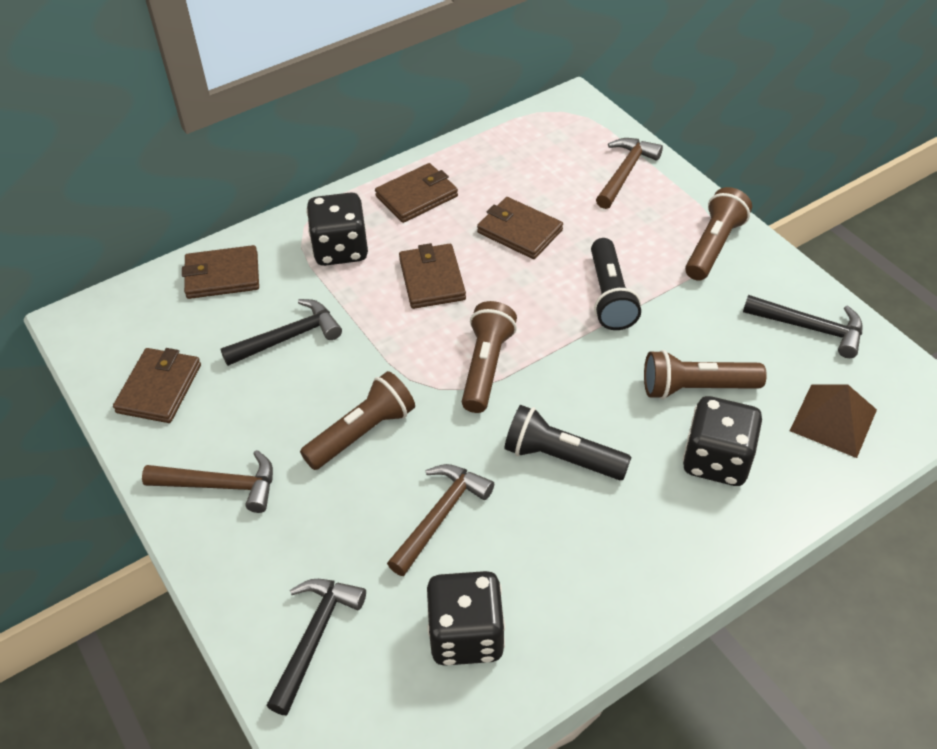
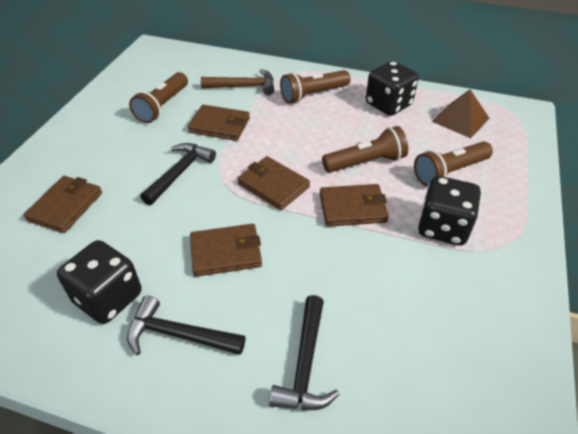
black flashlight: [504,405,632,480] [591,238,641,330] = 2 -> none = 0
brown hammer: [142,450,273,513] [387,464,494,576] [596,138,663,209] = 3 -> [201,69,274,95] = 1

